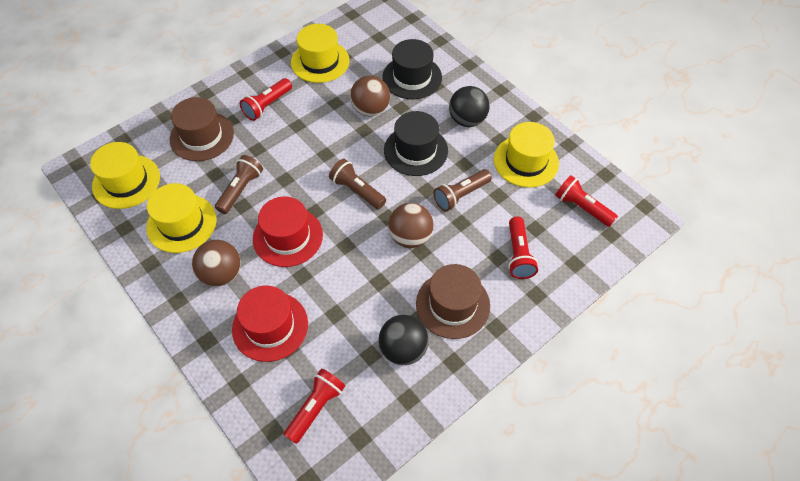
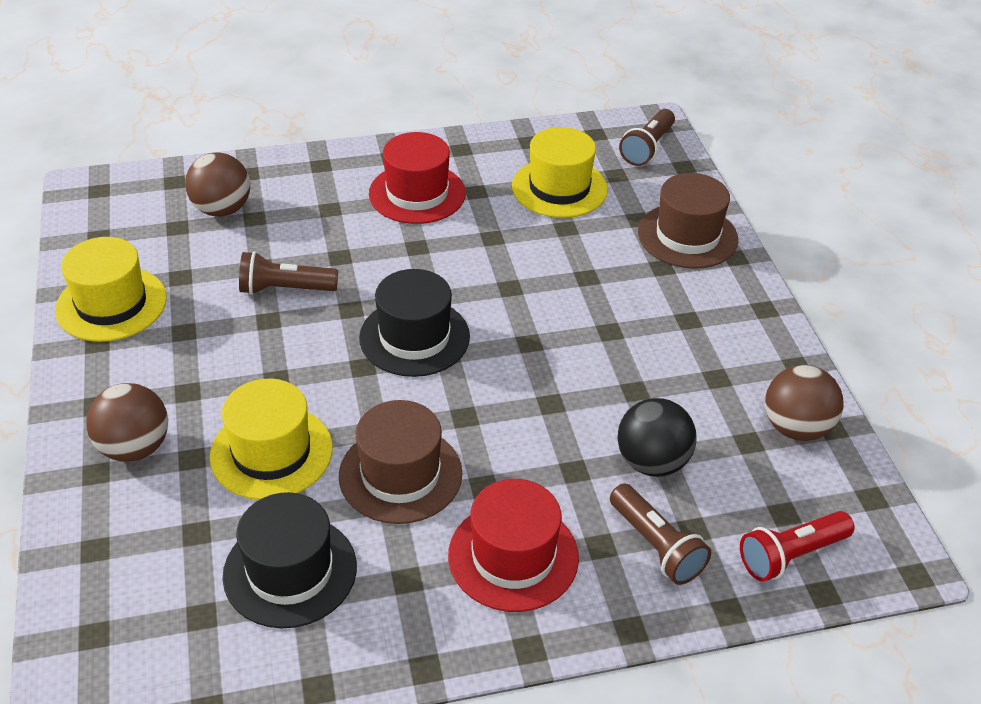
black ball: [379,315,429,365] [449,86,490,127] = 2 -> [617,398,697,477] = 1
red flashlight: [240,78,292,121] [283,369,345,444] [508,217,538,279] [555,175,618,227] = 4 -> [740,511,854,582] = 1
yellow hat: [90,142,160,209] [146,183,217,253] [291,24,350,83] [494,122,559,188] = 4 -> [55,237,167,342] [210,379,333,500] [512,127,608,218] = 3

